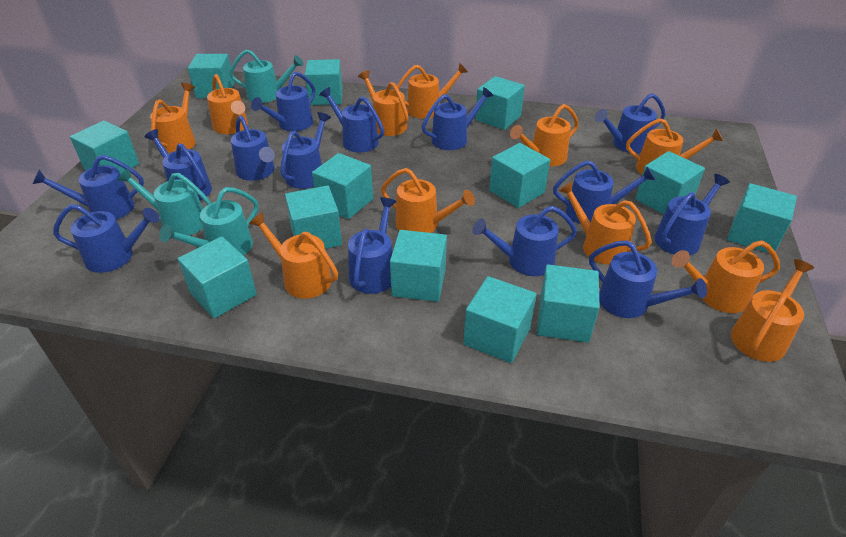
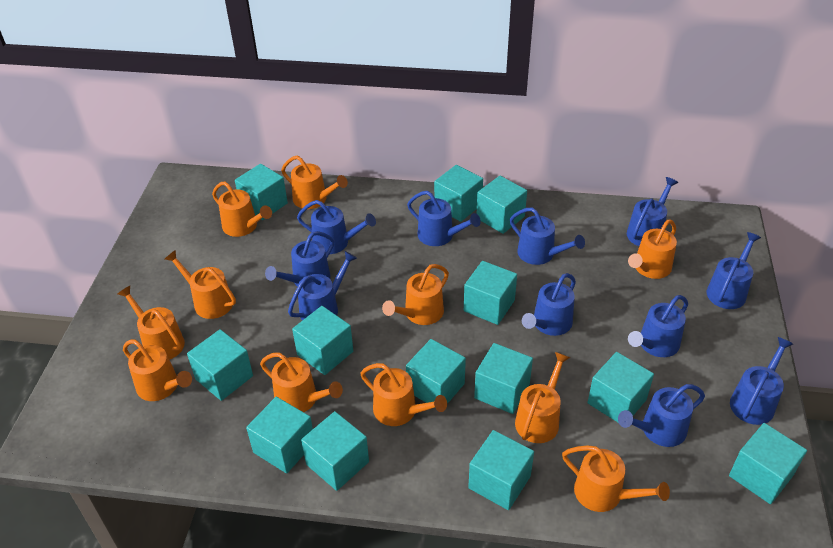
blue watering can: [33,155,144,219] [53,204,159,273] [145,129,212,200] [231,115,275,181] [251,72,315,131] [280,112,331,189] [319,87,384,153] [348,197,397,294] [422,87,493,150] [472,206,577,276] [553,160,656,224] [589,241,707,318] [595,93,666,154] [654,174,730,255] = 14 -> [265,231,334,287] [288,251,357,320] [297,200,376,254] [407,191,481,246] [510,208,585,265] [522,273,576,336] [618,384,705,447] [627,177,678,246] [628,295,688,357] [707,232,761,309] [730,337,793,425] = 11
turquoise watering can: [117,168,211,236] [159,187,258,255] [229,50,304,103] = 3 -> none = 0

